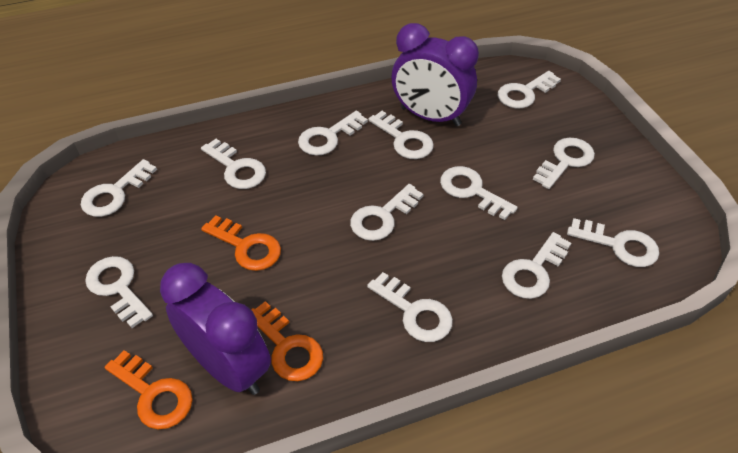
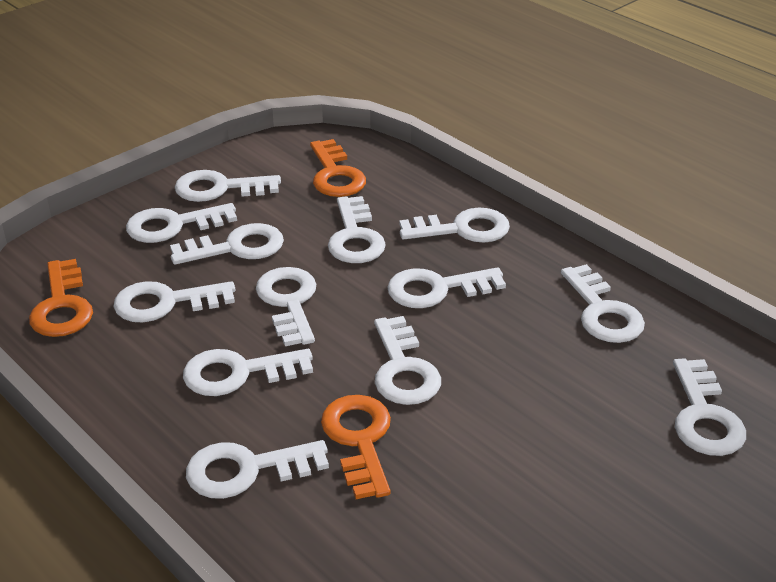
purple clock: [160,263,271,395] [391,23,479,126] = 2 -> none = 0
white key: [81,159,157,217] [85,256,153,328] [201,139,266,189] [298,110,368,155] [350,184,424,241] [367,272,453,342] [368,111,434,159] [440,166,518,220] [498,71,561,108] [502,232,571,299] [533,138,595,189] [567,218,659,267] = 12 -> [113,281,235,322] [126,203,237,243] [170,223,284,265] [175,170,281,202] [183,349,313,396] [186,440,329,499] [256,267,316,346] [328,196,386,263] [374,316,441,405] [388,267,506,308] [399,208,510,242] [561,264,645,343] [673,358,746,456] = 13

